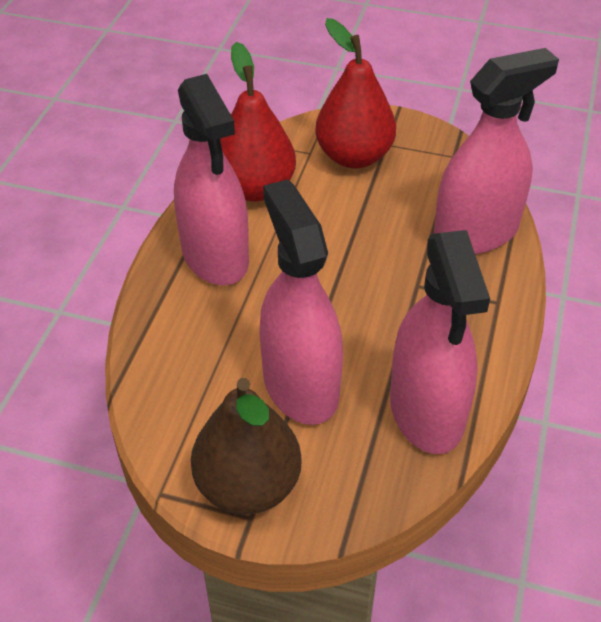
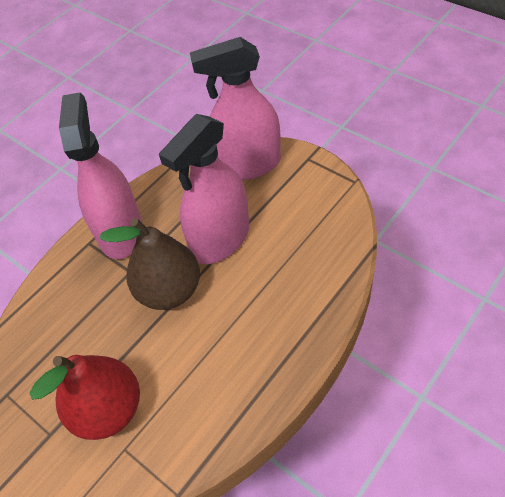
pink spray bottle: [174,74,249,285] [259,179,343,425] [390,230,490,454] [434,48,559,254] = 4 -> [59,92,142,259] [159,114,249,264] [190,37,281,180] = 3
red pear: [220,42,296,201] [315,18,396,168] = 2 -> [30,355,140,440] = 1

